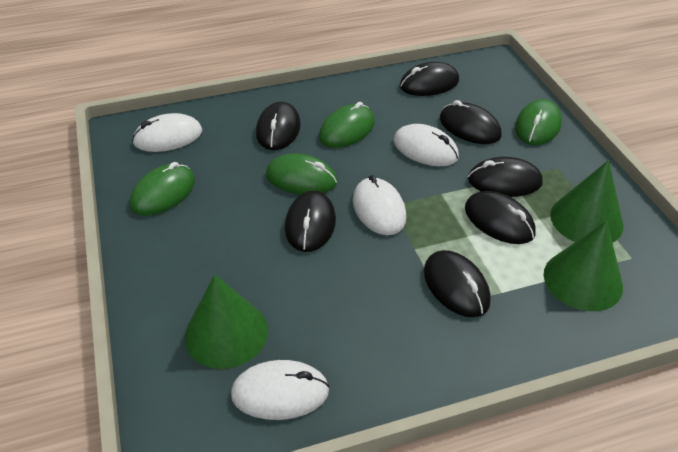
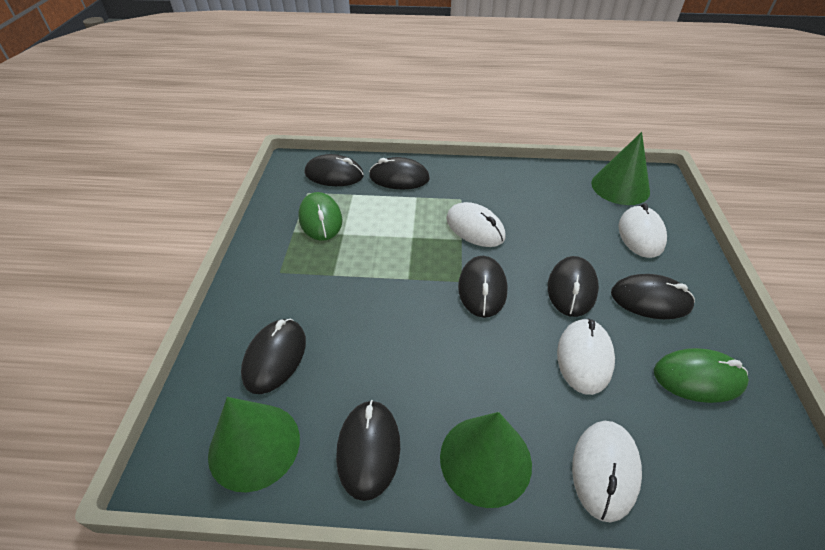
green mouse: [129,162,195,216] [266,153,337,195] [319,102,375,148] [515,99,562,145] = 4 -> [298,192,342,241] [654,348,749,403] = 2

